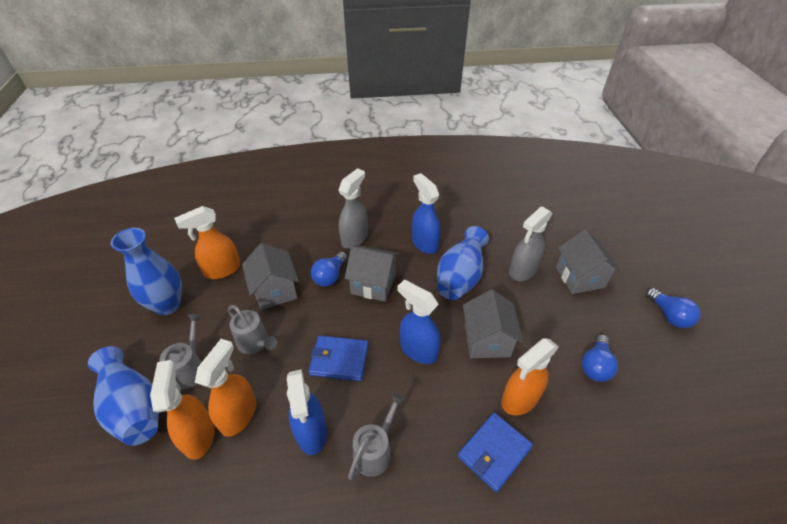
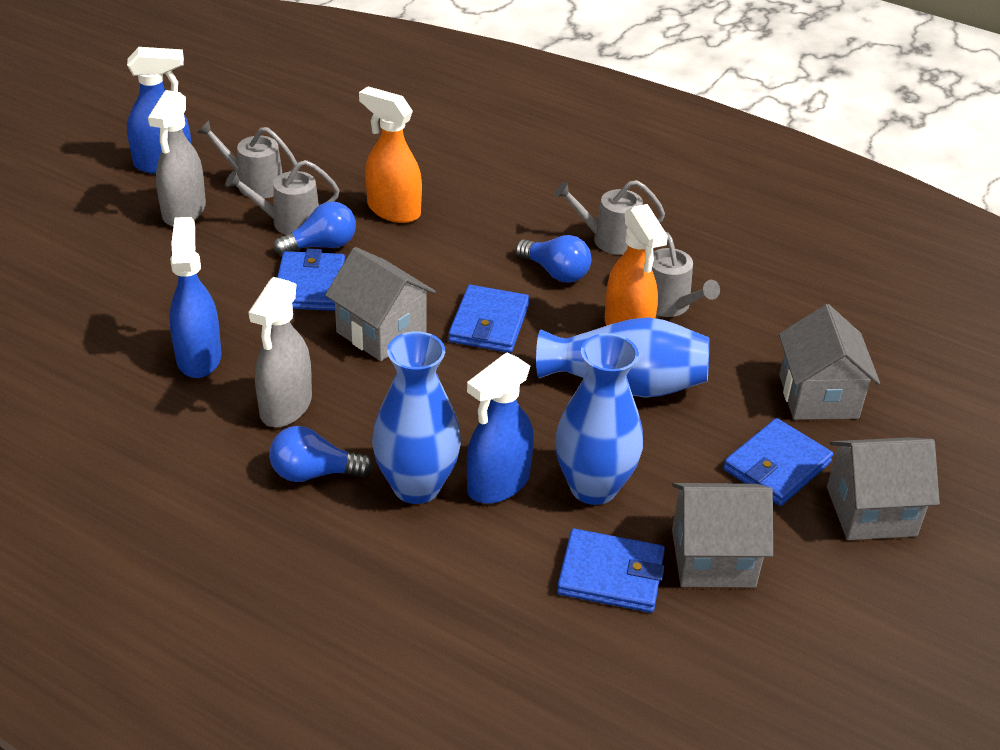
blue wallet: [309,336,368,381] [458,413,533,492] = 2 -> [277,249,345,311] [448,285,530,353] [557,529,665,613] [723,418,833,506] = 4
grey watering can: [159,314,202,390] [228,305,277,354] [348,393,405,480] = 3 -> [197,120,297,199] [225,160,340,235] [554,180,665,255] [652,232,720,317] = 4
orange spray bottle: [150,360,214,460] [174,206,241,279] [195,339,256,437] [501,338,558,416] = 4 -> [359,87,422,223] [605,204,668,326] = 2

